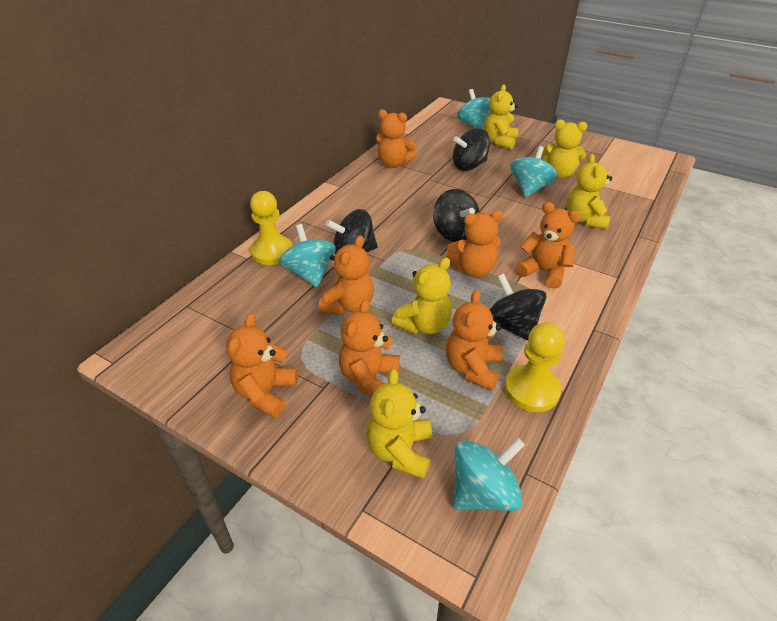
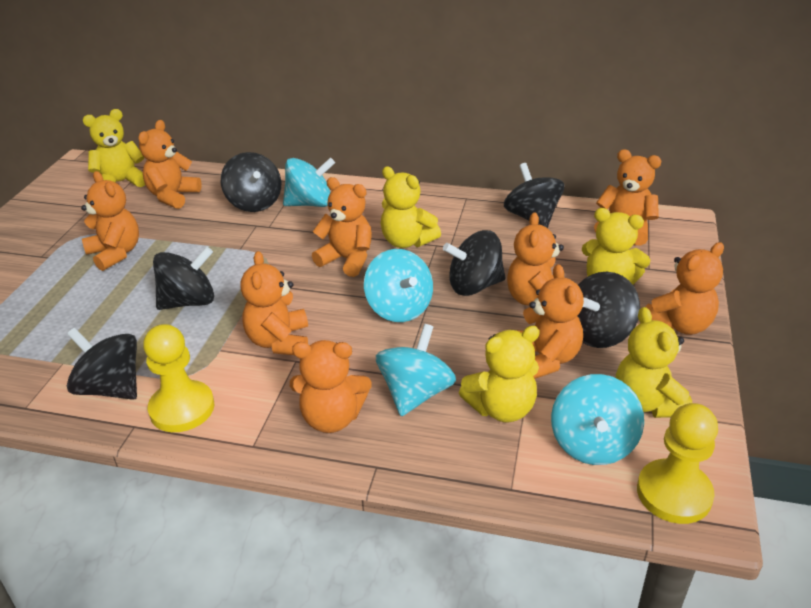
black spinning top: [326,209,378,254] [433,189,480,242] [453,128,490,171] [490,274,546,341] = 4 -> [67,328,137,400] [153,247,214,310] [221,152,281,212] [443,230,505,296] [504,163,564,228] [577,272,640,348] = 6
orange teddy bear: [226,313,298,418] [319,235,374,315] [339,299,400,398] [376,109,417,168] [446,210,503,277] [446,290,503,391] [516,202,581,289] = 7 -> [81,171,139,271] [138,120,202,209] [240,251,308,355] [290,340,371,433] [312,177,372,277] [507,212,565,305] [516,264,584,379] [594,149,661,246] [645,242,724,335] = 9

